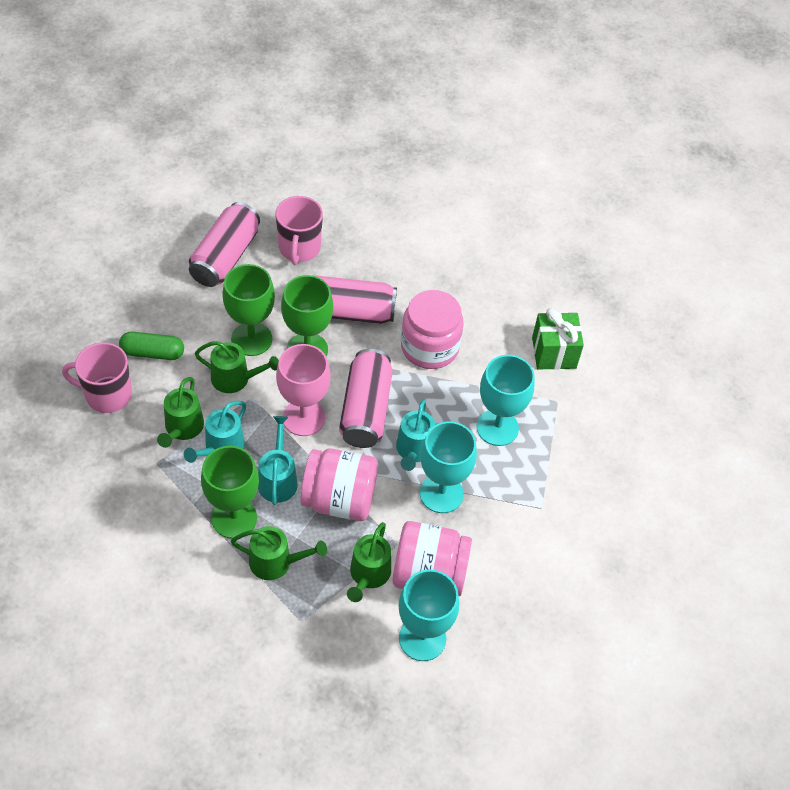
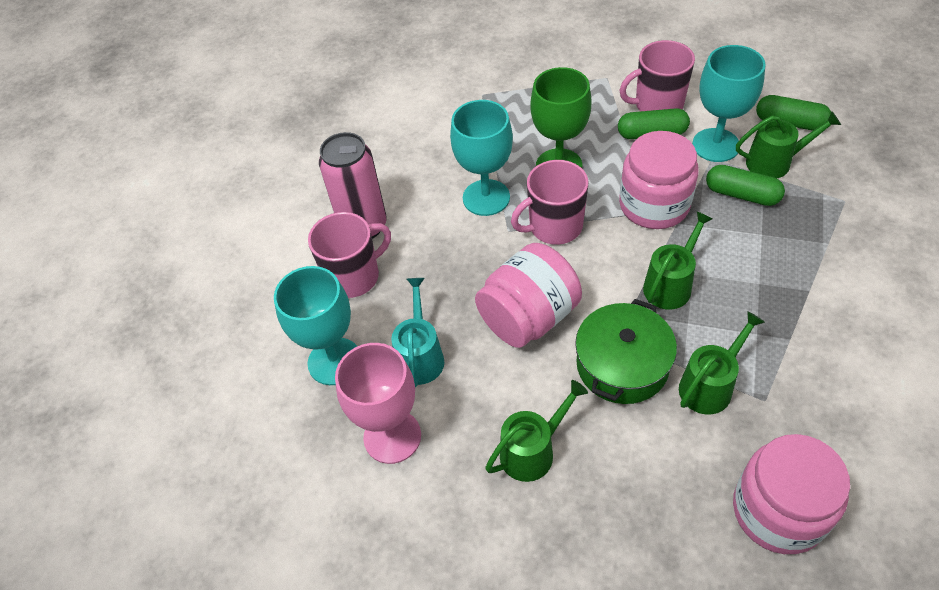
green capsule: [119,332,184,360] = 1 -> [618,108,690,139] [706,165,785,206] [756,95,831,131] = 3
green gift: [532,308,584,370] = 1 -> none = 0
green goblet: [201,446,259,539] [222,264,275,356] [281,275,333,357] = 3 -> [530,67,591,168] = 1
green pot: none = 0 -> [575,299,677,404] = 1
pink can: [189,202,260,287] [314,275,397,324] [339,349,393,448] = 3 -> [319,132,387,239] = 1
pink mug: [62,342,132,413] [276,196,323,265] = 2 -> [308,212,391,298] [511,160,588,245] [620,40,695,111] = 3
turquoise watering can: [184,401,246,463] [258,416,298,505] [396,399,435,471] = 3 -> [391,278,444,387] = 1

